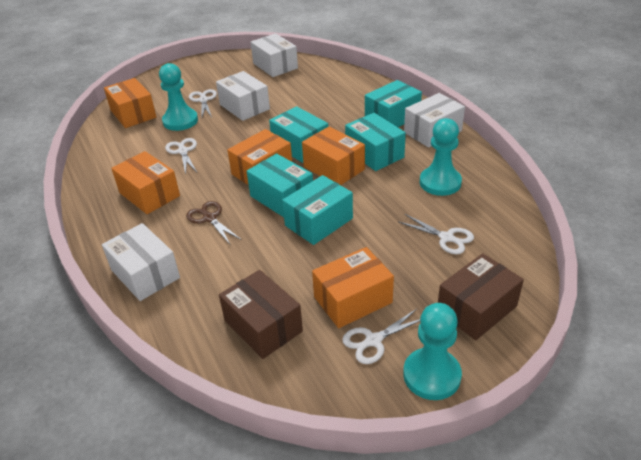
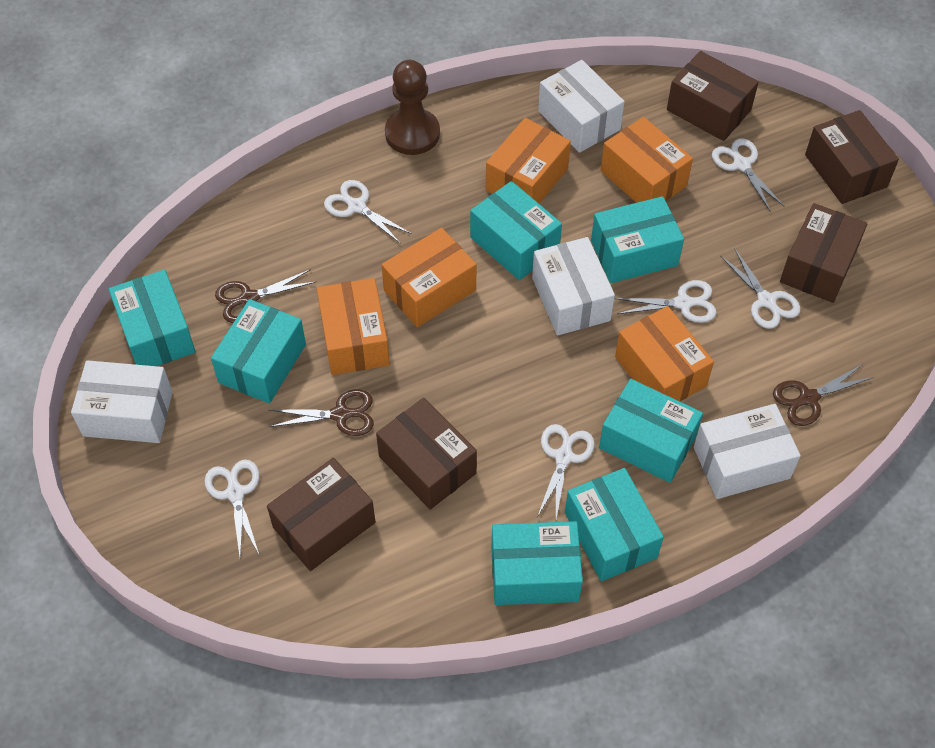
brown box: [219,270,303,359] [438,253,524,340] = 2 -> [267,458,375,571] [376,398,477,510] [667,51,759,141] [780,203,867,303] [805,110,899,204] = 5
brown pawn: none = 0 -> [385,60,440,155] = 1
brown scissors: [186,201,242,244] = 1 -> [215,269,315,323] [269,389,374,436] [773,364,874,426] = 3
turquoise box: [247,153,313,217] [269,106,328,163] [282,175,353,245] [345,113,406,171] [365,80,422,127] = 5 -> [109,270,195,366] [211,299,306,404] [470,181,562,280] [491,521,583,605] [565,468,664,581] [591,196,684,283] [599,379,703,483] = 7
turquoise pawn: [159,63,198,131] [403,303,462,400] [420,118,462,196] = 3 -> none = 0
white scissors: [165,138,197,175] [189,89,217,117] [342,309,420,364] [399,214,474,254] = 4 -> [205,460,259,556] [324,180,412,244] [537,424,595,519] [615,280,717,323] [712,139,784,211] [720,248,801,329] = 6

